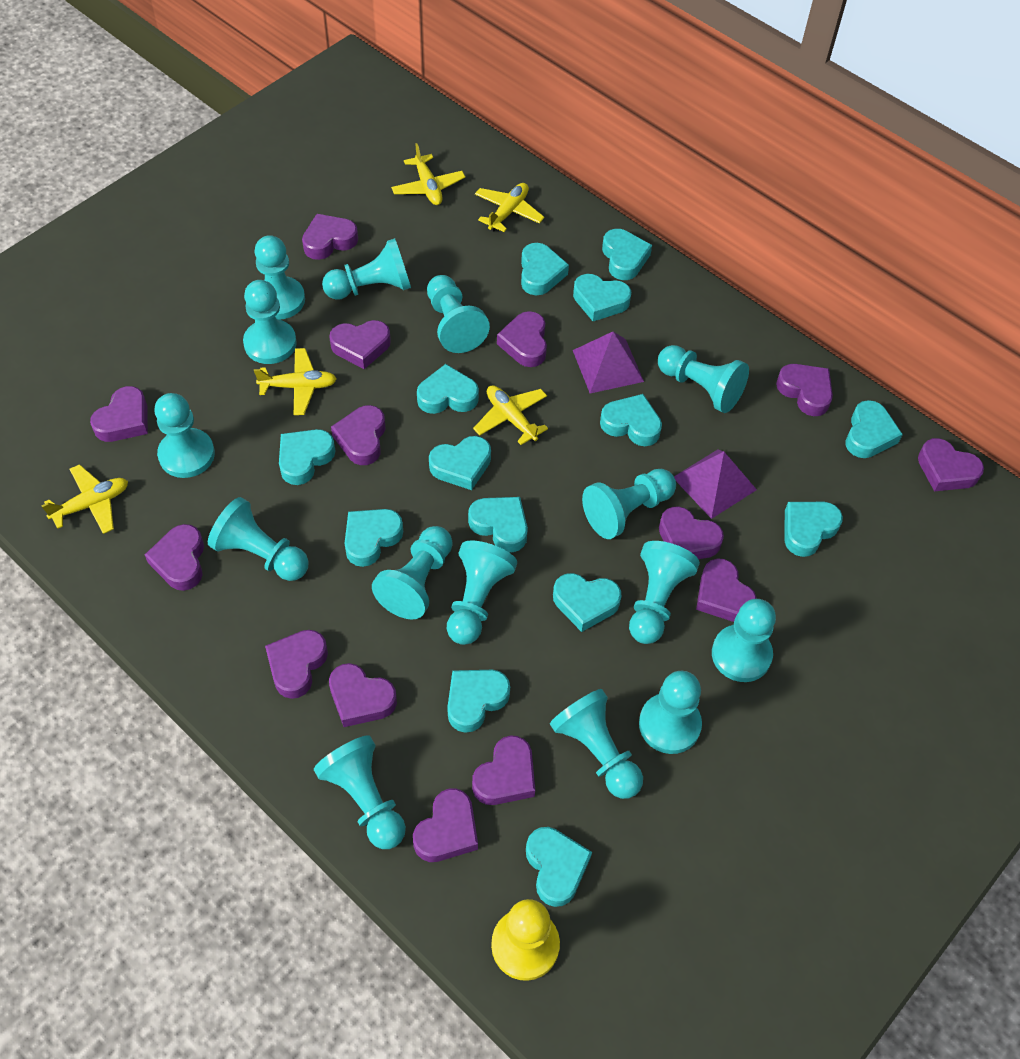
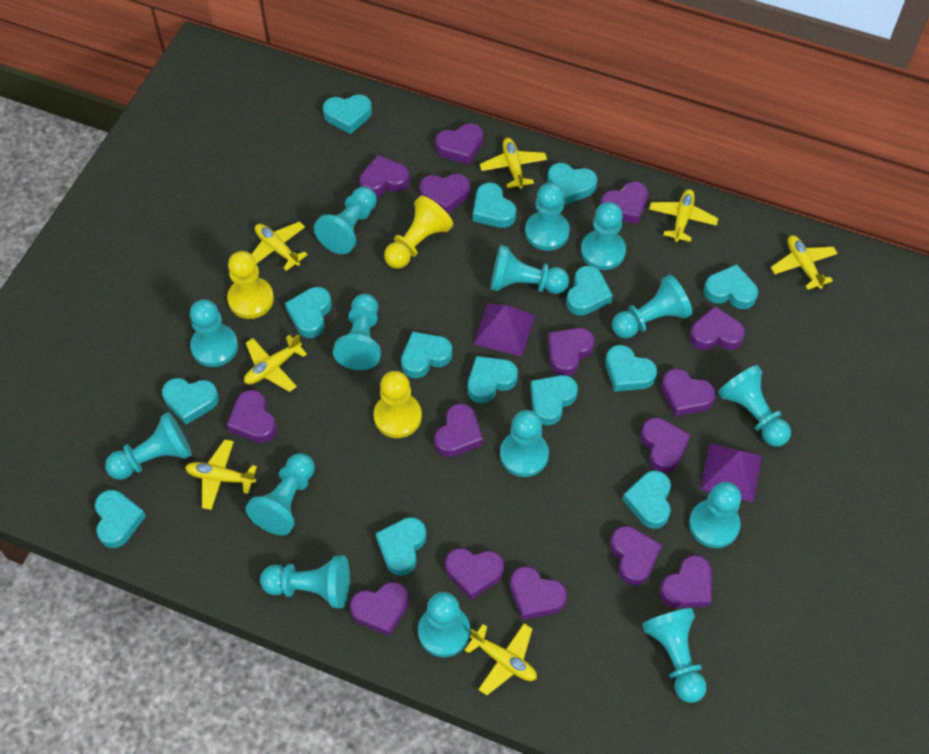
purple heart: [90,386,148,442] [145,524,204,591] [265,630,328,699] [302,214,358,260] [329,320,391,369] [329,663,397,727] [331,405,386,465] [413,788,478,862] [472,735,535,805] [497,311,547,367] [659,506,724,559] [696,558,757,622] [776,364,833,416] [918,438,984,491] = 14 -> [227,390,277,443] [350,582,409,636] [360,155,410,197] [420,174,470,214] [434,404,483,457] [435,123,483,164] [445,548,504,600] [510,566,567,620] [548,328,594,376] [600,181,648,224] [610,526,662,585] [640,418,690,473] [660,555,712,608] [661,368,716,416] [689,306,745,350] = 15
yellow pawn: [491,899,560,981] = 1 -> [227,251,274,319] [374,371,422,438] [384,196,453,269] = 3
yellow plane: [41,464,128,534] [254,348,337,415] [391,143,465,205] [473,385,548,445] [475,183,544,232] = 5 -> [185,439,257,510] [244,334,307,392] [251,221,308,271] [465,623,537,695] [480,138,547,189] [649,189,718,242] [771,235,838,290] = 7

